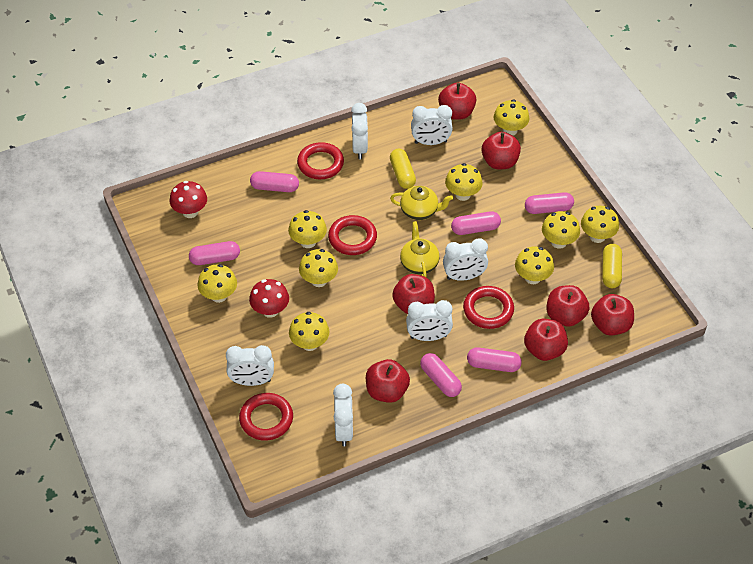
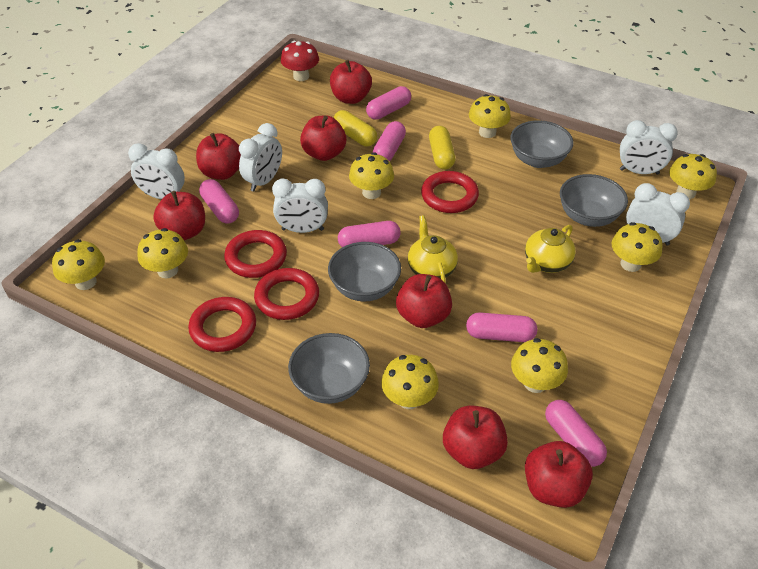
grey bowl: none = 0 -> [288,333,370,404] [328,242,401,301] [510,120,573,168] [560,174,628,227] = 4
red mushroom: [170,181,207,218] [249,279,289,318] = 2 -> [281,41,319,81] = 1
white clock: [226,345,274,386] [333,384,353,446] [351,103,368,159] [406,300,453,341] [411,105,453,145] [443,238,488,281] = 6 -> [128,143,185,199] [239,123,282,192] [272,179,328,233] [620,120,678,174] [626,183,690,246] = 5
yellow mushroom: [197,264,237,303] [288,210,327,248] [289,312,330,351] [299,249,338,287] [445,163,483,201] [494,99,530,136] [515,246,554,284] [542,211,580,249] [581,206,619,243] = 9 -> [52,239,105,290] [137,228,188,278] [349,152,394,199] [381,355,439,409] [469,94,511,138] [511,338,568,393] [612,222,663,272] [669,154,717,199] = 8

